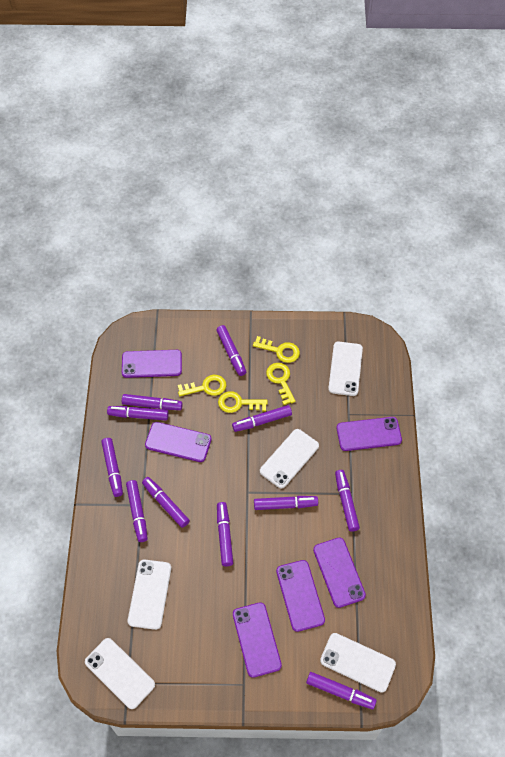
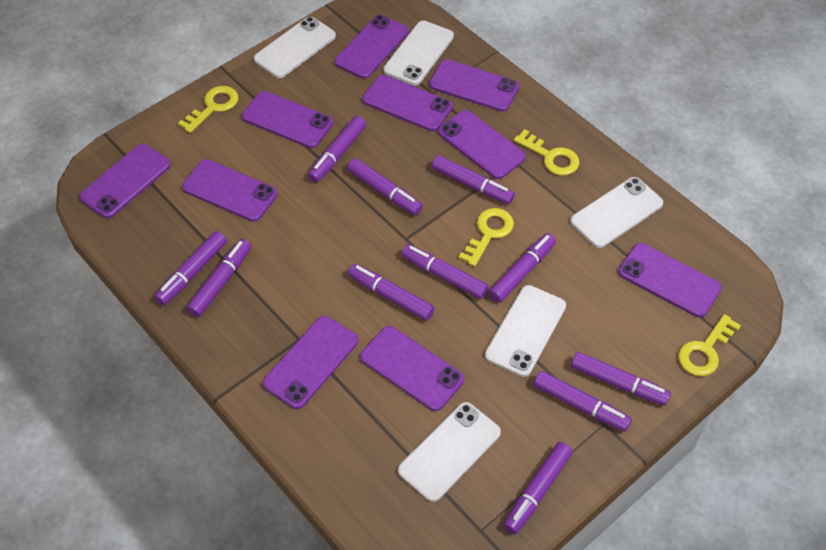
purple phone: [122,350,182,378] [145,422,212,462] [233,602,282,678] [276,560,325,632] [313,537,366,608] [337,417,402,451] = 6 -> [79,144,171,219] [182,159,278,222] [242,91,333,148] [263,316,358,409] [334,15,409,79] [360,326,464,411] [362,75,453,131] [429,59,519,112] [438,110,526,179] [618,243,722,318] = 10

